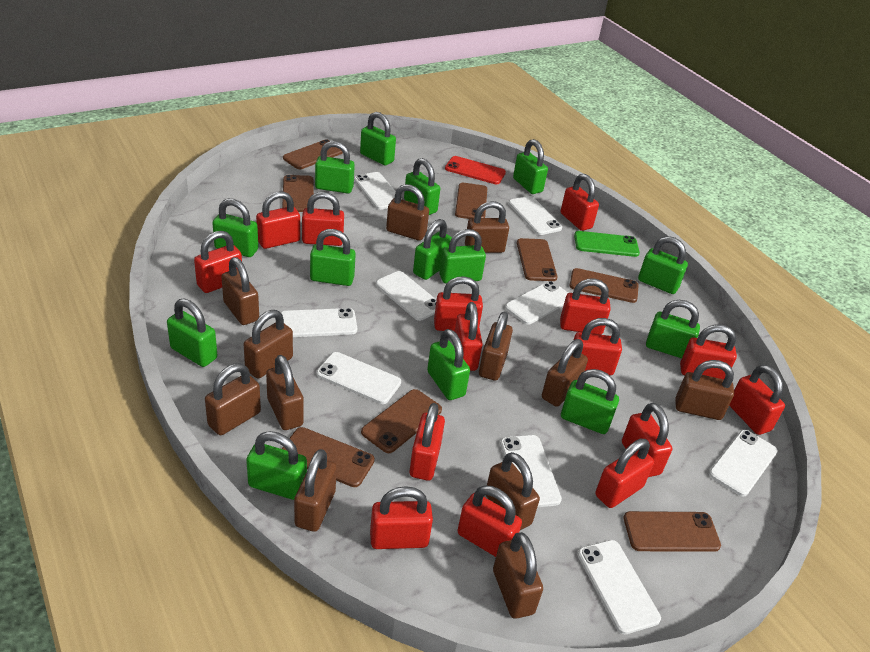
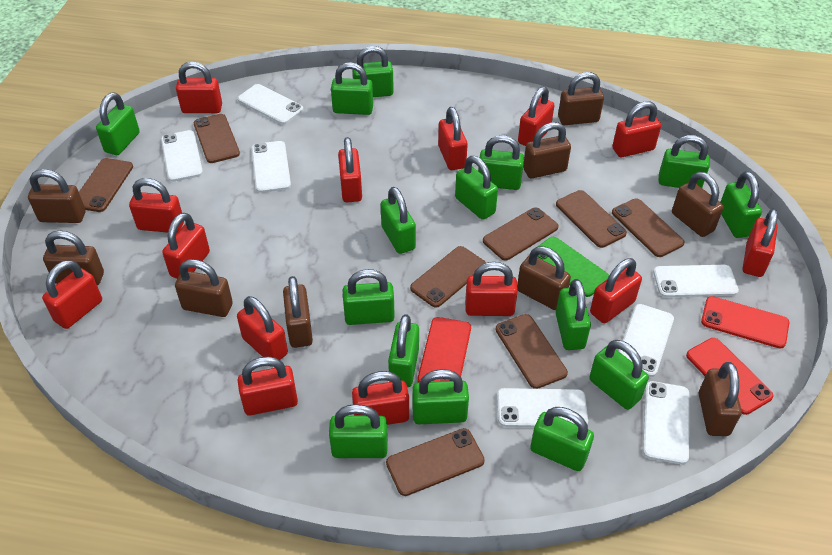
brown padlock: [205,363,261,435] [221,257,259,325] [244,310,293,379] [266,355,304,430] [294,449,337,532] [386,184,429,241] [465,201,509,253] [479,311,513,381] [486,452,540,530] [493,532,543,619] [542,339,588,407] [676,360,734,420] = 12 -> [28,169,86,223] [43,231,104,285] [175,259,233,317] [283,276,313,348] [517,246,571,310] [523,122,571,178] [558,72,604,125] [672,172,724,237] [699,362,742,436] = 9
green padlock: [167,298,217,367] [212,199,258,257] [246,431,307,500] [310,229,356,286] [315,141,355,194] [360,112,396,166] [404,158,440,215] [413,219,452,280] [427,329,470,400] [439,229,486,283] [513,139,548,194] [561,369,619,434] [638,236,688,294] [646,300,700,358] = 14 -> [96,93,140,155] [329,404,388,458] [331,62,373,115] [343,269,395,325] [352,46,394,97] [381,187,416,254] [388,314,419,387] [412,369,469,424] [455,156,498,220] [478,135,524,190] [530,407,594,471] [556,279,591,350] [589,340,649,410] [658,135,710,188] [721,171,762,238] = 15
red padlock: [194,231,242,293] [256,192,300,249] [302,192,344,246] [370,486,433,549] [409,403,445,481] [434,276,483,332] [455,302,483,371] [457,485,522,557] [560,279,611,335] [561,174,599,231] [573,318,622,375] [595,439,654,508] [622,403,672,477] [680,324,737,379] [729,365,785,435] = 15 -> [42,260,102,329] [129,178,184,233] [162,213,210,279] [176,62,222,113] [237,296,288,360] [237,357,298,416] [338,137,362,202] [352,371,409,425] [438,107,468,170] [465,262,518,316] [518,87,554,146] [590,258,642,323] [612,101,661,157] [743,209,778,277] = 14
red phone: [445,156,506,184] = 1 -> [417,317,471,382] [686,338,774,415] [701,296,789,349] = 3
white phone: [281,308,357,337] [316,352,401,404] [354,172,403,210] [376,271,437,321] [500,435,562,507] [505,281,568,325] [509,196,562,235] [577,540,661,634] [709,430,778,496] = 9 -> [161,130,203,182] [238,84,304,124] [252,141,291,193] [497,388,588,427] [619,304,674,377] [643,381,689,464] [653,265,739,297] = 7

